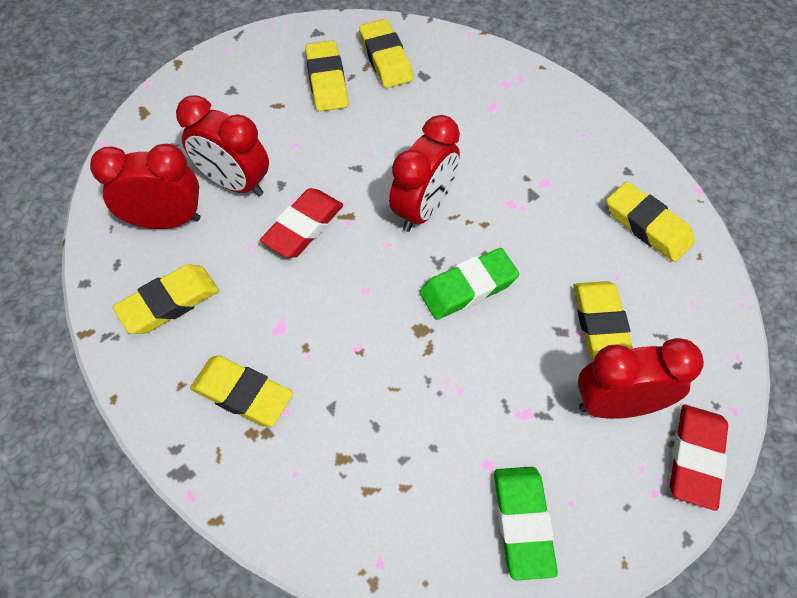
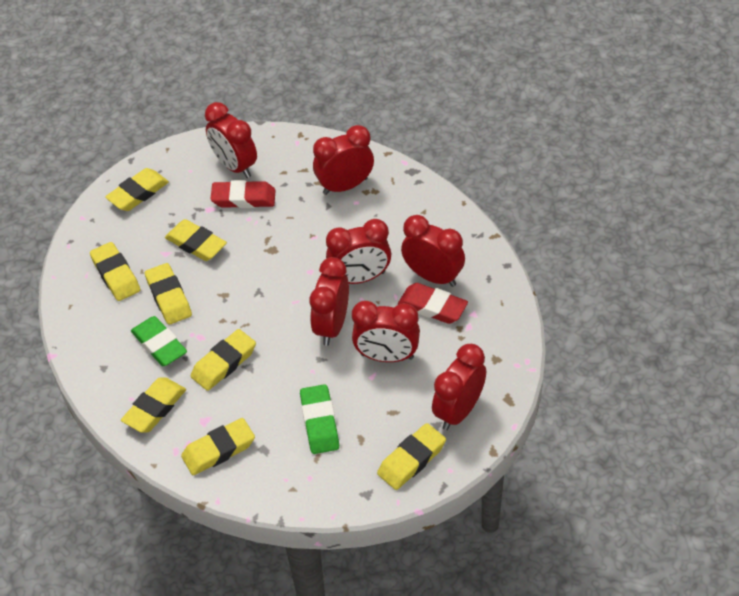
red clock: [90,144,201,229] [176,95,269,197] [389,115,460,232] [578,338,704,419] = 4 -> [205,102,257,178] [310,257,349,346] [313,125,374,195] [326,219,391,284] [352,301,420,362] [401,215,465,287] [432,344,486,430] = 7
yellow eraser: [113,264,219,334] [190,355,293,427] [305,40,348,112] [359,19,413,88] [573,281,633,360] [607,182,695,262] = 6 -> [90,242,140,301] [105,168,169,211] [121,378,186,433] [145,263,192,325] [165,219,227,261] [181,418,255,475] [191,329,256,391] [377,423,446,490] = 8

